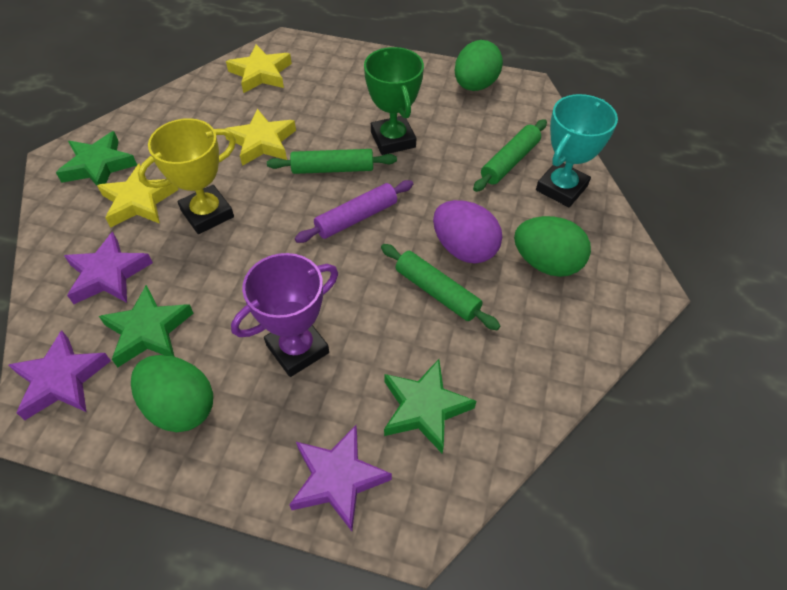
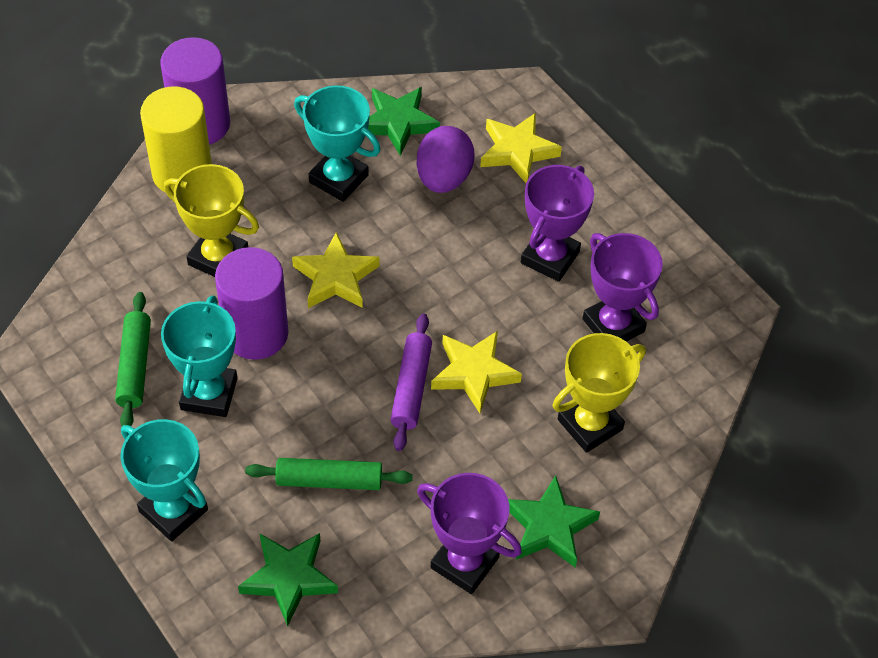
green egg: [131,355,213,432] [454,40,503,91] [514,216,591,277] = 3 -> none = 0
green rolling pin: [267,149,397,174] [381,244,500,330] [473,119,547,192] = 3 -> [115,292,151,426] [245,458,413,490] = 2
green trophy: [364,47,424,155] = 1 -> none = 0
purple cylinder: none = 0 -> [161,37,230,145] [215,247,289,360] = 2
purple star: [9,330,111,420] [64,232,153,304] [289,425,392,531] = 3 -> none = 0
purple trophy: [231,253,338,377] = 1 -> [417,473,522,594] [521,165,594,282] [582,233,663,342] = 3
turquoise trophy: [536,94,618,207] = 1 -> [120,419,208,541] [161,295,237,417] [294,85,380,202] = 3
yellow cylinder: none = 0 -> [140,86,212,193] = 1
yellow trophy: [138,118,236,234] = 1 -> [164,164,259,277] [553,333,646,453] = 2

